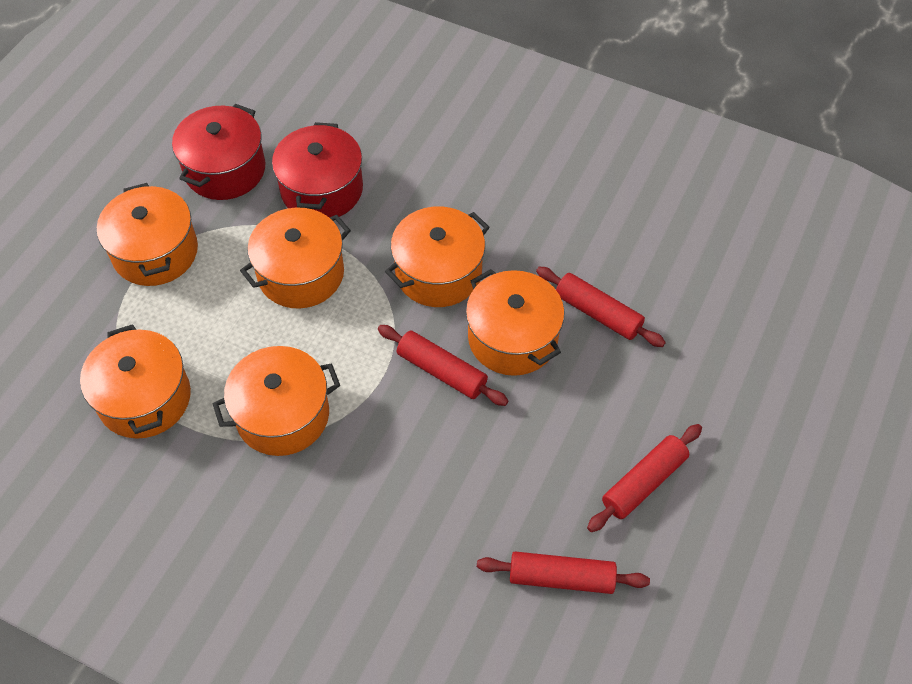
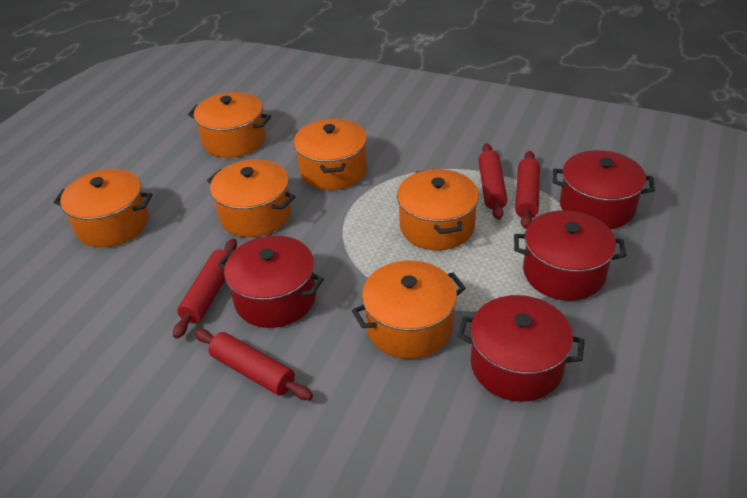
red pot: [172,104,265,200] [272,122,363,218] = 2 -> [218,235,324,328] [458,295,585,402] [514,210,626,301] [553,150,655,229] = 4

